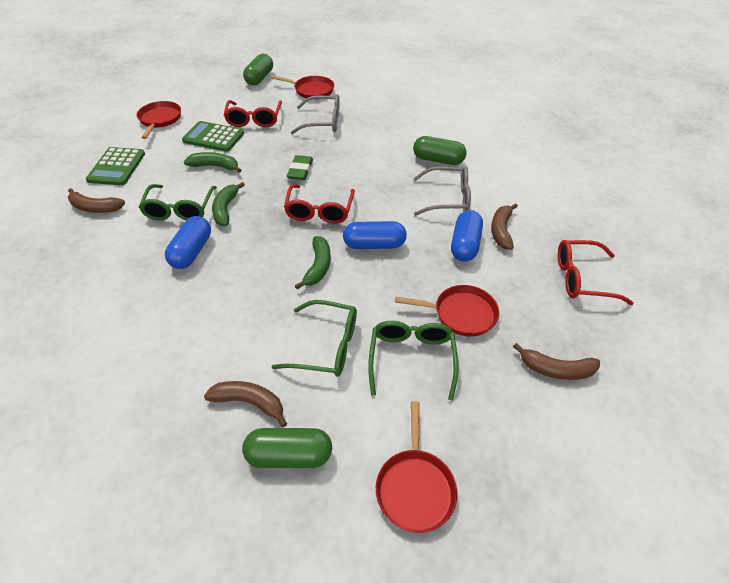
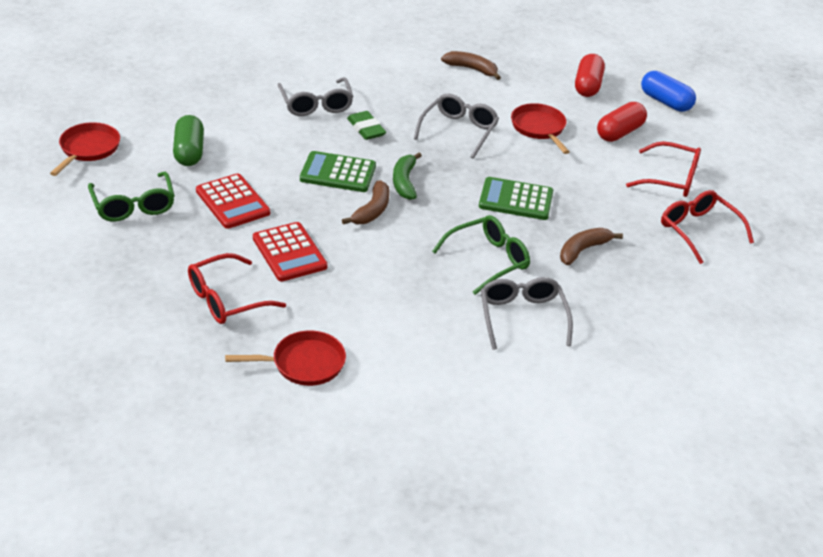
blue capsule: [165,216,211,269] [343,221,407,249] [451,210,483,262] = 3 -> [641,71,696,112] = 1
brown banana: [68,188,125,213] [204,381,287,427] [491,203,518,250] [513,343,600,380] = 4 -> [342,181,389,224] [441,51,501,80] [560,228,623,265] = 3
green banana: [184,152,241,173] [212,182,245,226] [295,236,331,289] = 3 -> [393,153,422,200] = 1
green capsule: [242,428,332,468] [243,54,273,85] [413,136,467,165] = 3 -> [173,115,204,166] = 1
green glasses: [139,184,217,220] [272,300,357,377] [368,321,459,401] = 3 -> [88,171,174,222] [432,215,530,295] = 2
grey glasses: [291,94,339,134] [414,166,471,216] = 2 -> [278,77,353,116] [414,94,499,159] [481,277,573,350] = 3
red calculator: none = 0 -> [196,173,270,229] [253,222,328,282] = 2
red capsule: none = 0 -> [575,54,605,97] [597,102,647,142] = 2
red pan: [137,101,181,139] [270,75,334,98] [376,401,457,533] [395,285,499,337] = 4 -> [50,122,120,176] [225,330,346,386] [511,103,569,154] = 3

